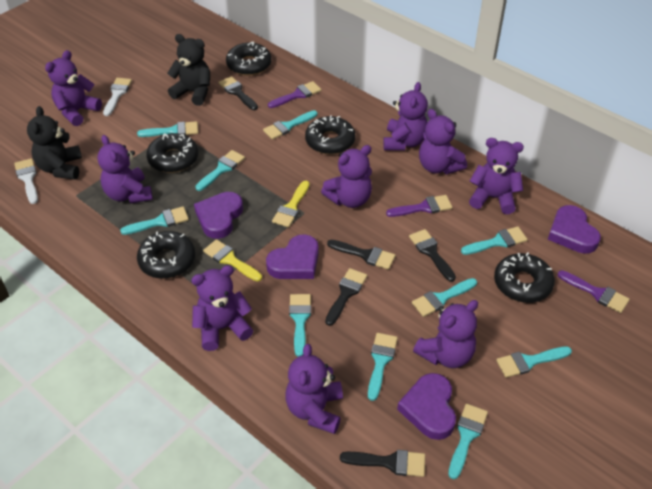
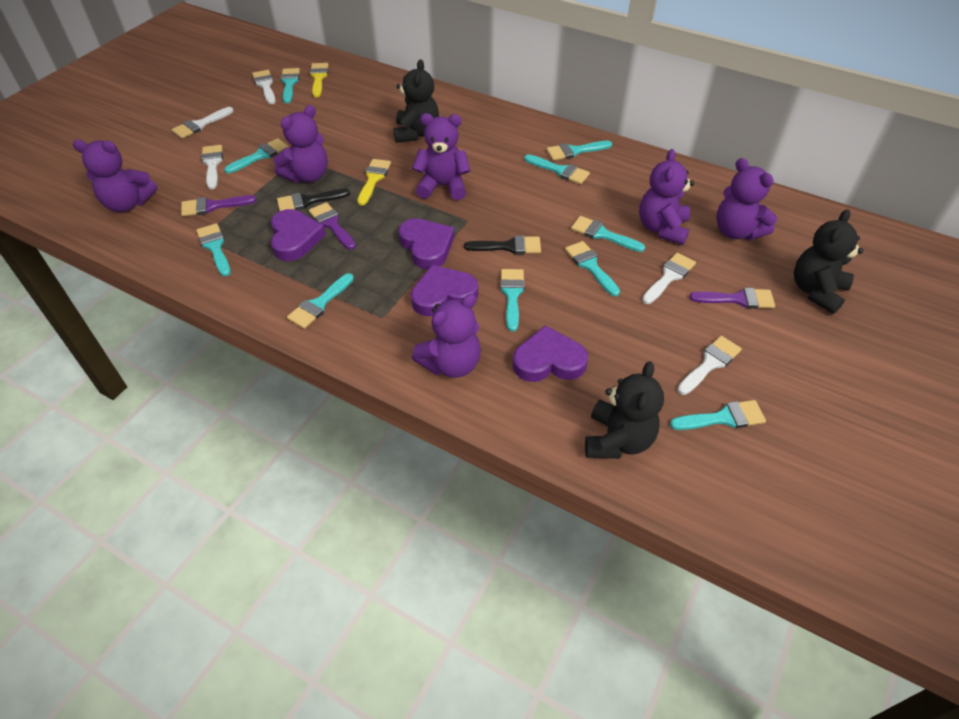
black brush: [218,76,258,110] [325,268,367,326] [327,240,395,270] [340,450,425,477] [409,229,456,282] = 5 -> [277,189,350,211] [464,235,541,254] = 2
black donut: [137,231,195,279] [146,133,198,173] [226,42,272,76] [305,115,355,154] [494,252,555,303] = 5 -> none = 0
black teddy bear: [27,106,82,180] [167,34,210,106] = 2 -> [393,59,439,143] [585,361,664,459] [794,209,863,314] = 3
purple teddy bear: [45,50,102,126] [97,135,153,204] [191,265,253,351] [286,344,343,434] [321,145,372,208] [383,82,428,150] [413,300,478,368] [419,109,467,174] [469,138,524,214] = 9 -> [73,140,157,212] [273,105,328,183] [412,113,470,200] [412,294,481,378] [639,149,694,245] [716,158,777,240] = 6
white brush: [14,158,38,204] [103,78,132,116] = 2 -> [172,107,234,139] [201,145,223,189] [252,70,276,104] [642,253,696,304] [677,336,742,395] = 5

